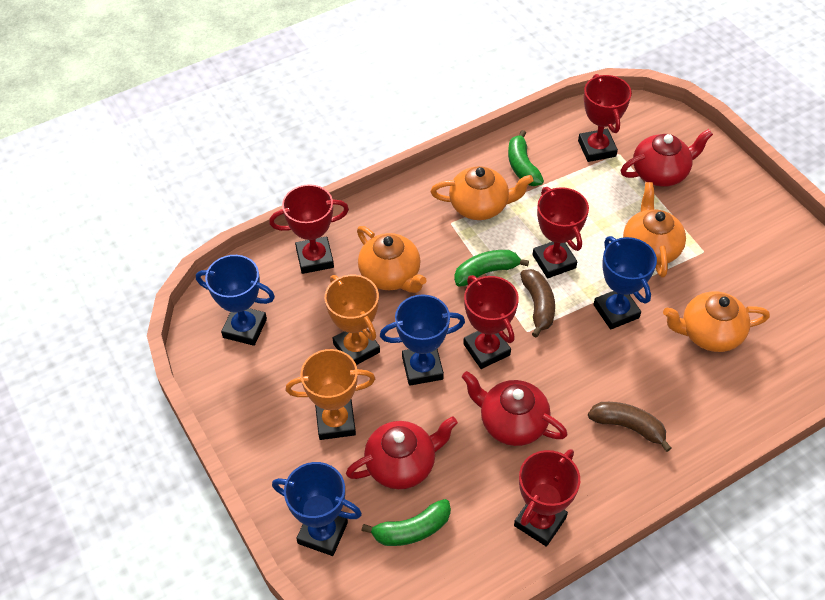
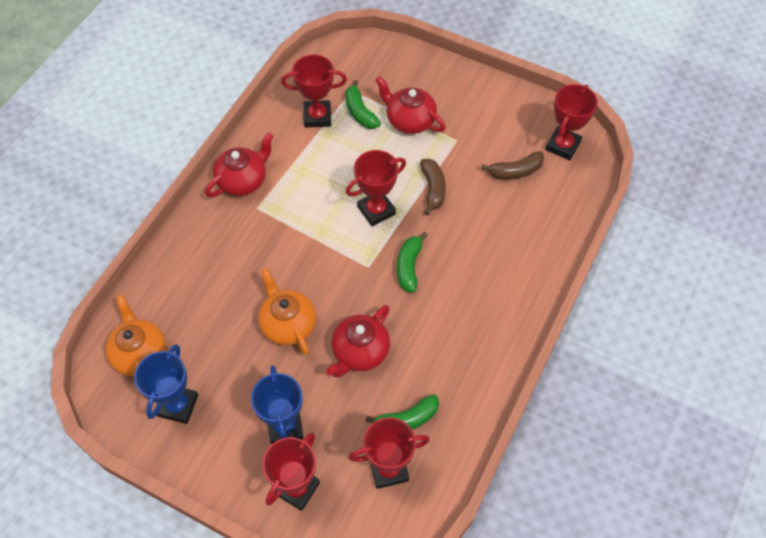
blue trophy: [196,255,275,346] [272,462,362,556] [380,295,465,386] [593,236,657,330] = 4 -> [134,344,198,424] [251,366,304,445] = 2
orange teapot: [357,226,426,293] [431,166,533,220] [623,182,686,278] [663,291,770,352] = 4 -> [105,295,166,376] [258,268,316,355] = 2
orange trophy: [285,349,375,440] [325,275,380,365] = 2 -> none = 0

